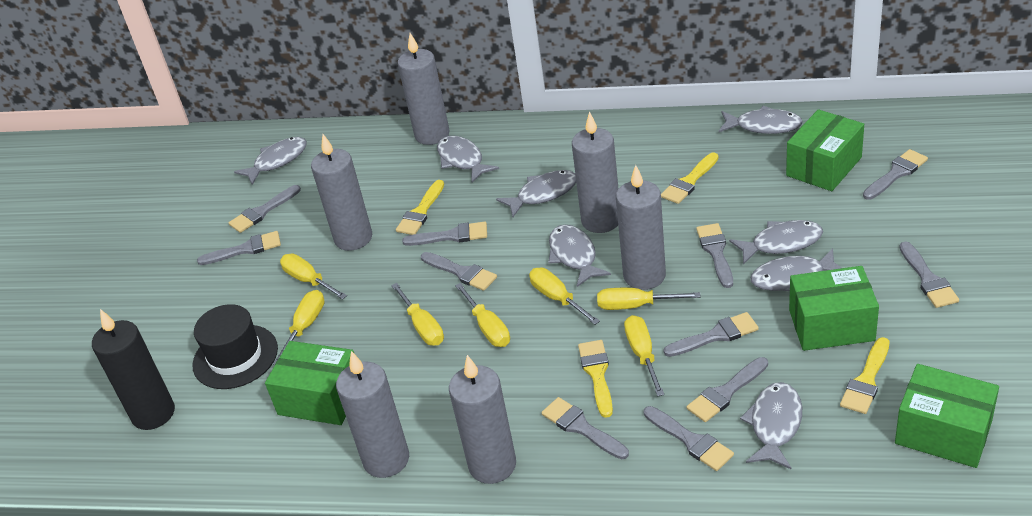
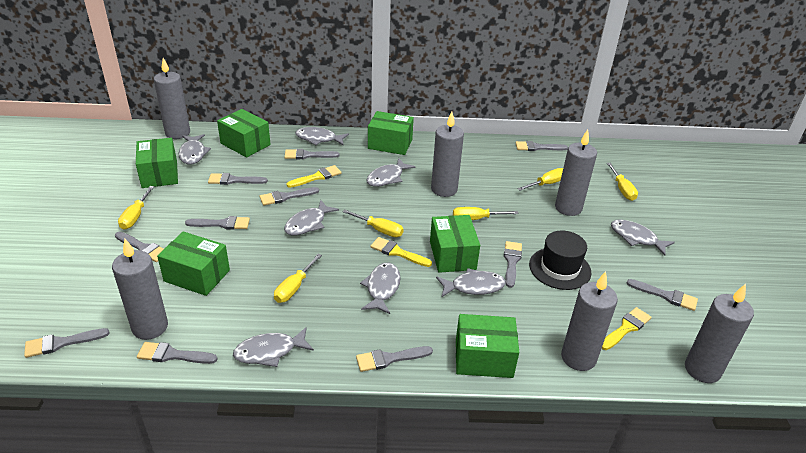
black candle: [92,309,175,430] = 1 -> none = 0
green box: [265,341,354,425] [786,109,864,191] [789,266,879,351] [895,364,999,468] = 4 -> [136,138,178,188] [157,231,230,296] [217,109,271,158] [368,111,414,155] [430,215,480,273] [456,314,519,378] = 6
yellow brush: [396,180,444,235] [578,340,613,418] [661,152,719,204] [840,337,889,414] = 4 -> [287,165,341,188] [370,237,432,267] [602,307,652,350] = 3
yellow screwdriver: [273,290,325,365] [280,254,347,299] [391,283,444,346] [455,283,510,347] [529,267,600,325] [597,288,700,310] [624,315,664,397] = 7 -> [118,186,154,229] [274,254,322,303] [342,209,404,237] [453,207,519,220] [517,168,563,191] [607,163,638,201] = 6

